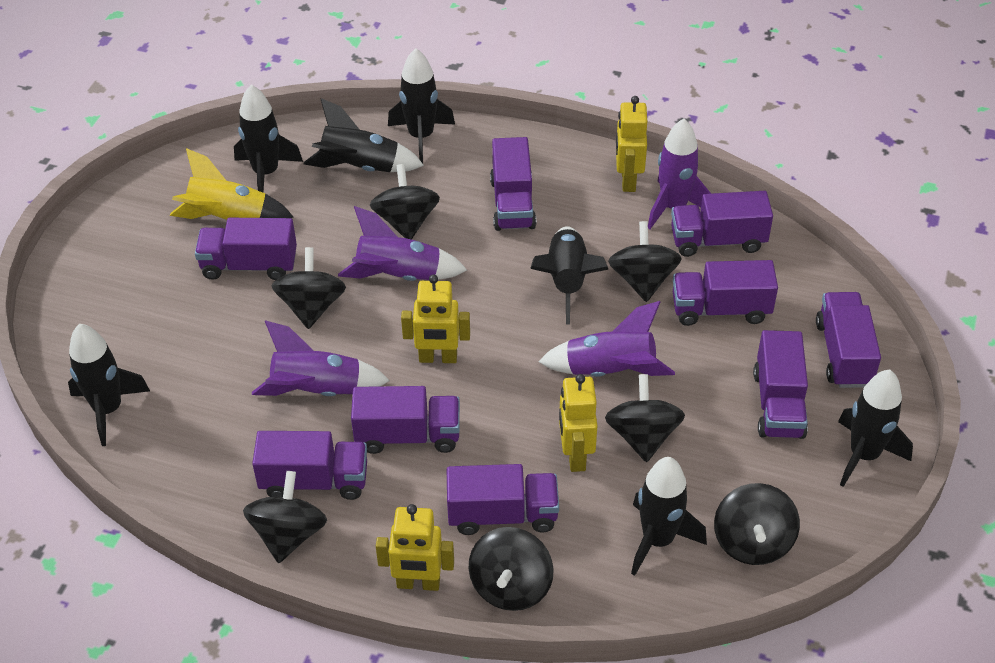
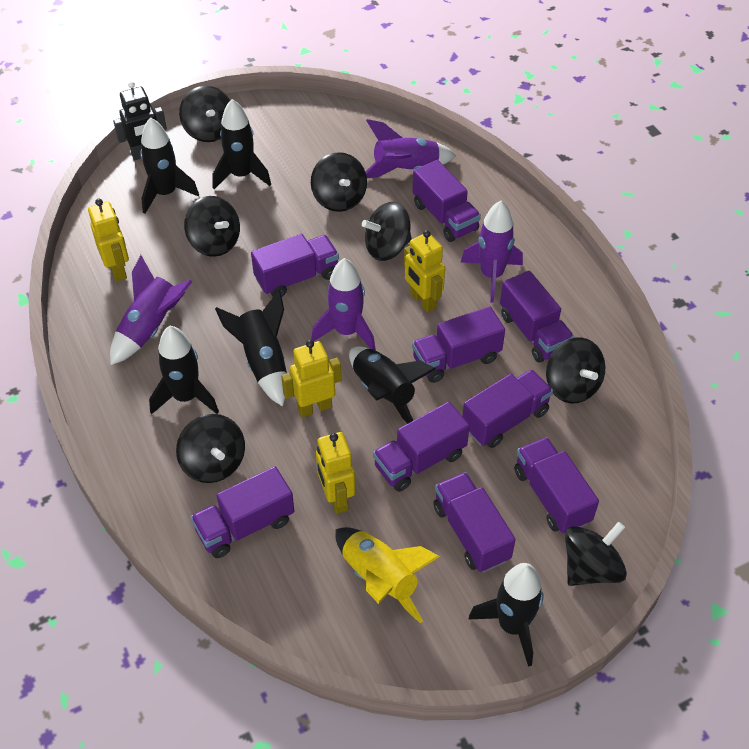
black robot: none = 0 -> [113,81,167,160] = 1
black rocket: [68,324,150,446] [234,85,303,192] [304,98,424,172] [388,48,455,163] [530,226,609,325] [631,457,707,576] [838,370,913,487] = 7 -> [140,117,199,214] [149,326,219,414] [213,99,271,189] [215,290,287,407] [349,346,436,424] [469,563,543,667] = 6

